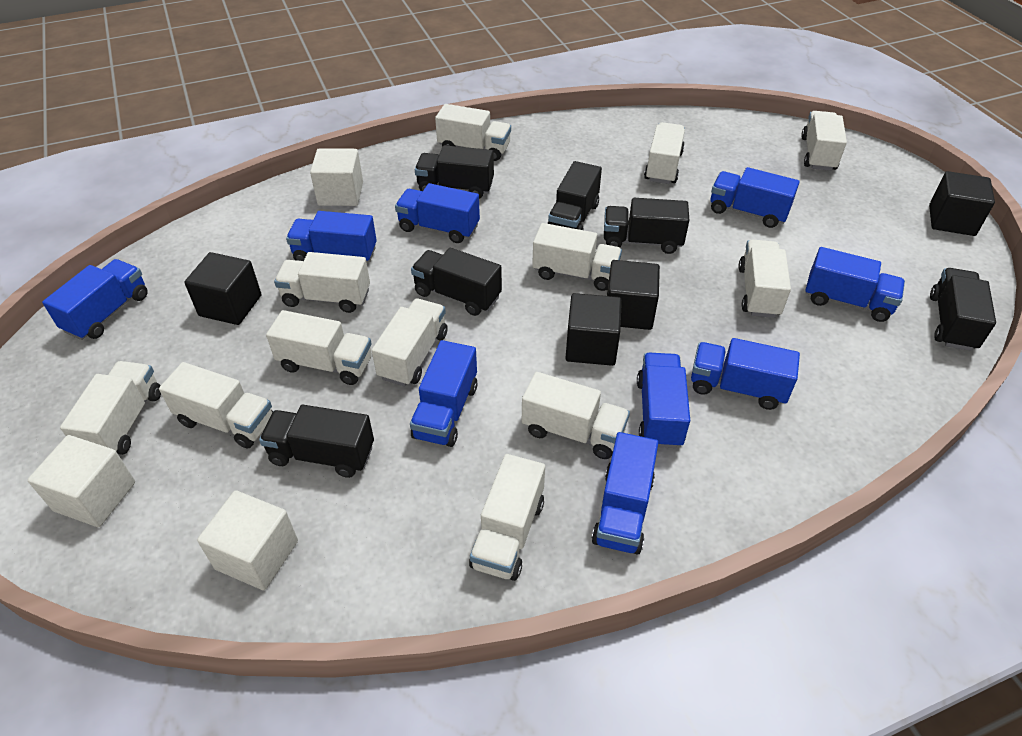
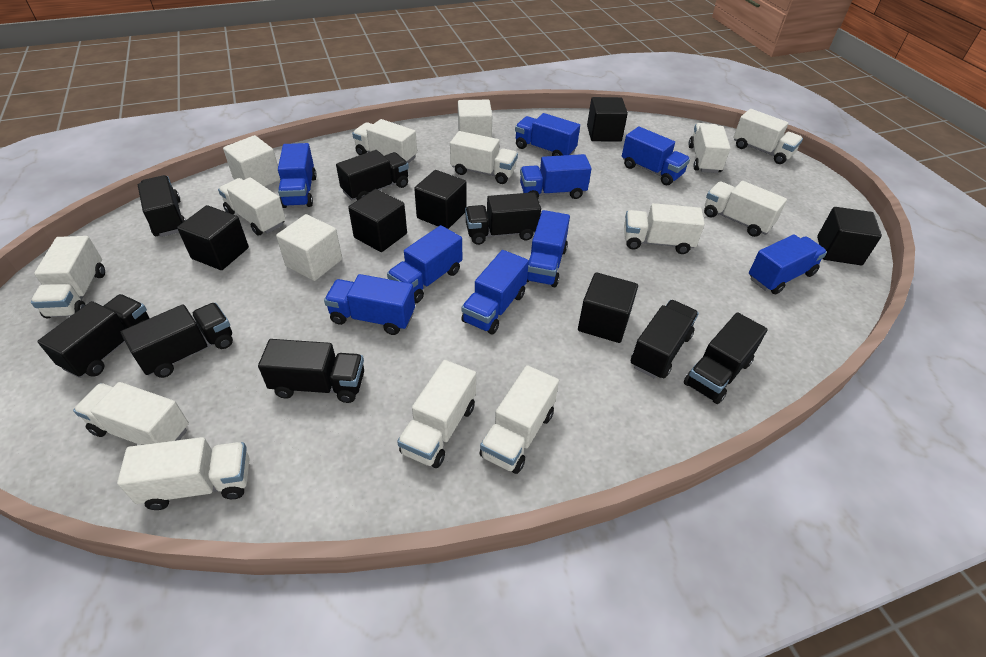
black cube: [184,252,262,325] [565,293,622,366] [607,260,660,330] [929,171,995,236] = 4 -> [177,205,249,270] [348,189,407,252] [414,170,467,229] [578,272,638,343] [587,97,628,142] [817,207,882,265] = 6
black truck: [259,405,374,478] [411,248,502,316] [415,145,494,199] [547,161,602,230] [604,198,689,254] [930,268,996,351] = 6 -> [37,294,150,378] [121,303,233,378] [138,175,186,237] [258,339,364,403] [336,150,409,200] [465,192,541,245] [631,300,699,379] [684,312,768,404] = 8

